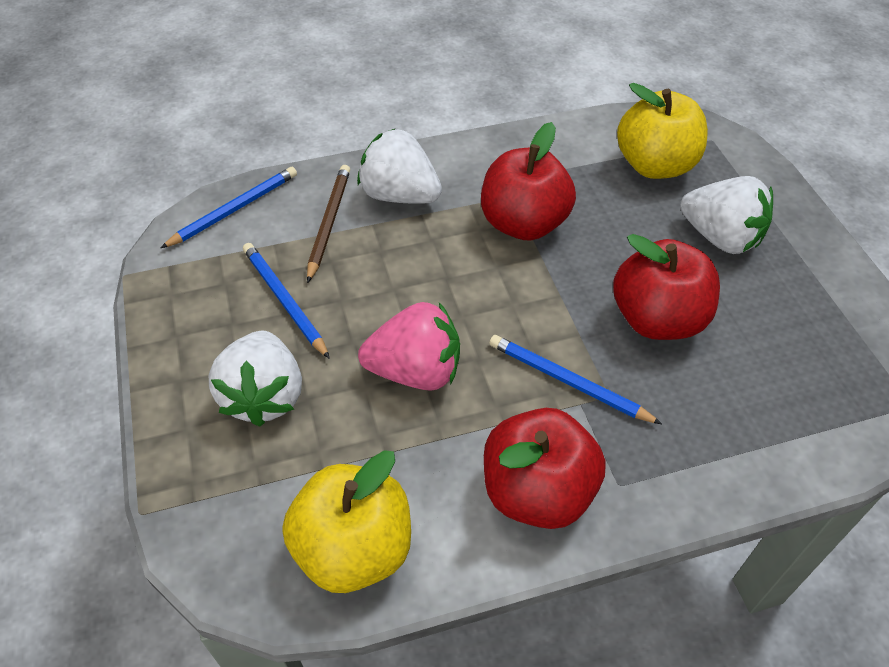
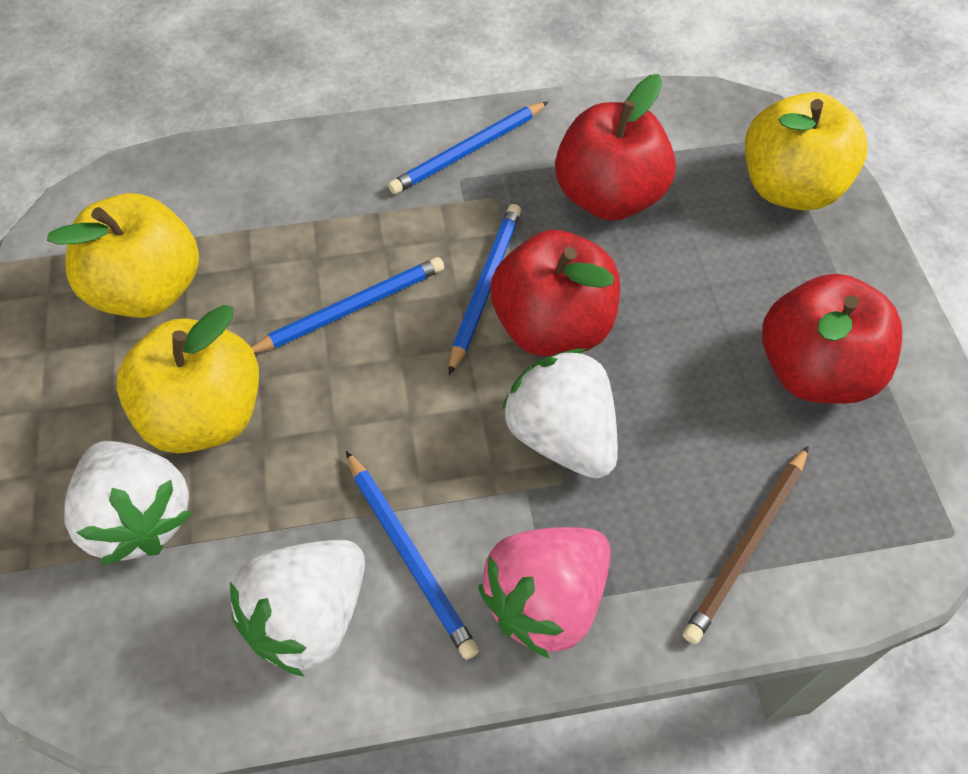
blue pencil: [161,167,297,248] [243,243,330,359] [489,335,662,424] = 3 -> [251,257,444,353] [346,451,479,660] [388,101,548,194] [449,204,521,375] = 4
yellow apple: [282,450,411,593] [617,83,708,179] = 2 -> [47,193,199,318] [116,305,259,453] [745,92,867,210] = 3

